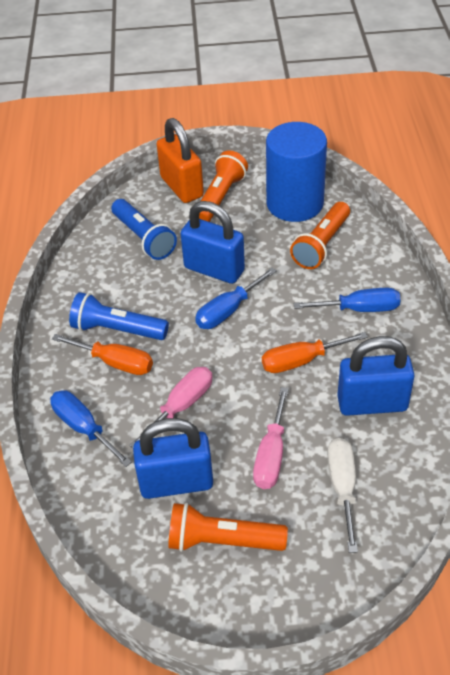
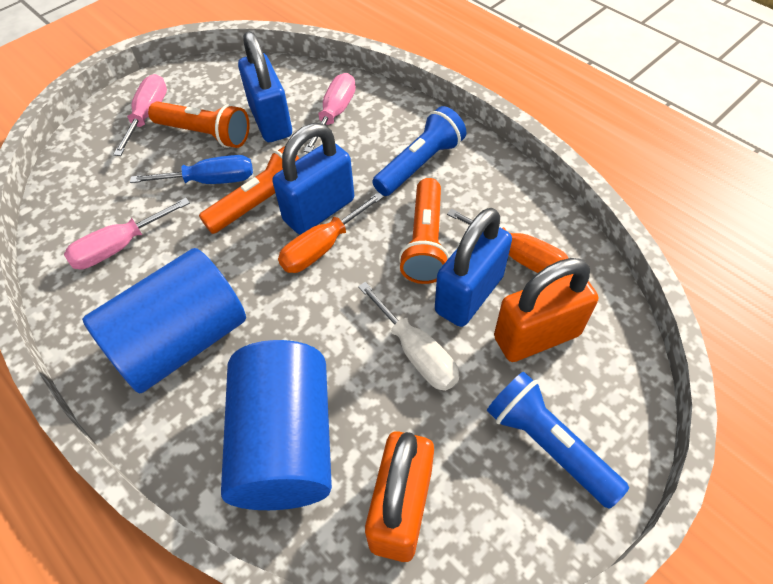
blue cylinder: [266,122,327,222] = 1 -> [82,248,246,394] [221,340,332,510] = 2
blue screwdriver: [50,390,132,467] [195,267,277,329] [294,288,401,312] = 3 -> [130,155,253,184] = 1
orange padlock: [157,118,204,203] = 1 -> [365,431,434,562] [494,258,598,362] = 2
pink screwdriver: [129,367,212,448] [253,387,289,489] = 2 -> [64,198,190,269] [113,74,167,156] [304,73,356,153] = 3

